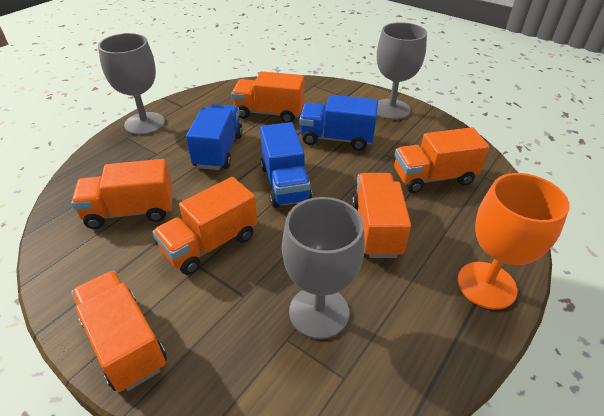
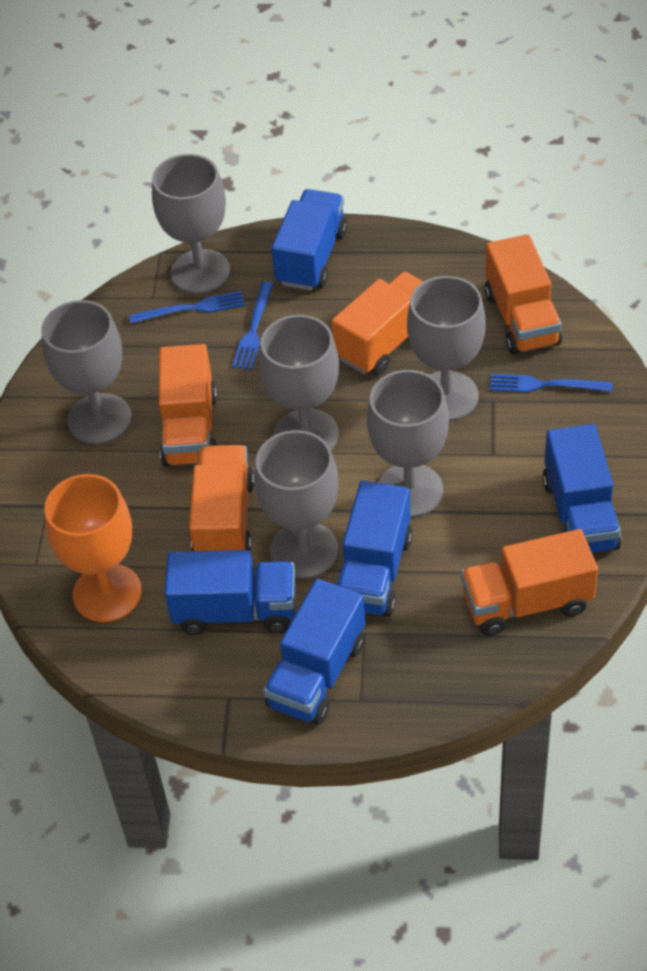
blue fork: none = 0 -> [129,291,245,324] [232,281,274,370] [490,374,613,392] = 3
blue truck: [186,104,243,170] [260,122,312,208] [300,95,378,151] = 3 -> [165,550,295,635] [263,579,365,725] [271,189,347,291] [337,481,413,617] [542,424,621,553] = 5
grey goblet: [98,33,165,135] [282,197,365,339] [377,22,427,120] = 3 -> [42,300,132,444] [152,154,230,294] [254,430,339,579] [259,315,339,450] [367,370,449,517] [407,276,485,421] = 6
orange truck: [71,159,173,229] [71,270,167,392] [152,177,257,275] [231,71,304,123] [352,173,411,258] [394,127,489,193] = 6 -> [159,344,217,467] [189,445,255,551] [332,272,424,376] [461,529,598,636] [485,234,562,355] = 5

